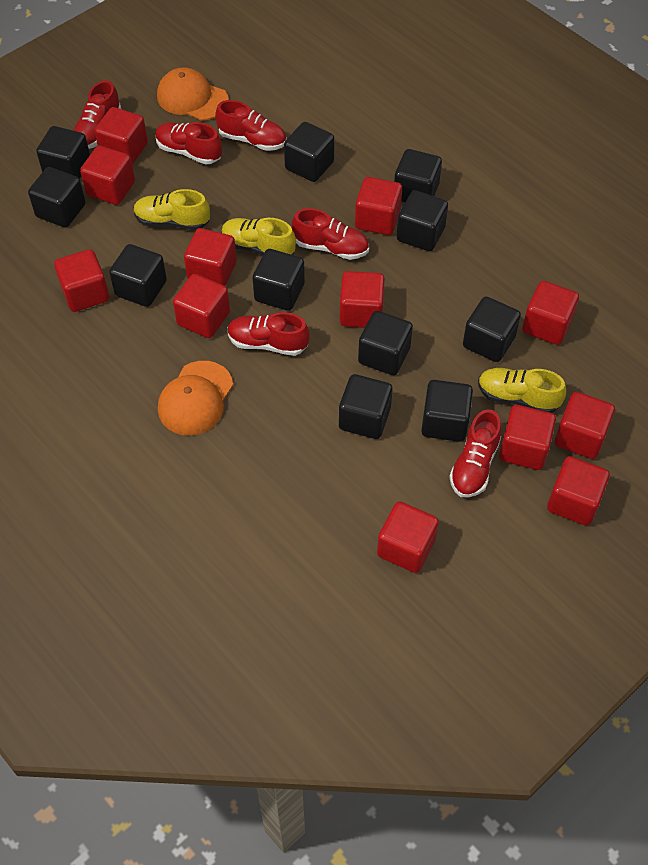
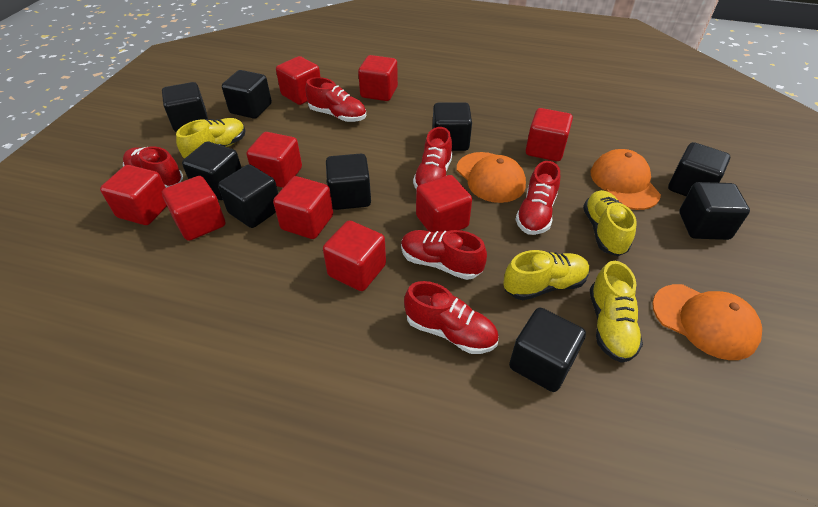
black cube: [28,167,86,228] [36,126,90,179] [109,244,167,307] [253,249,305,311] [284,122,334,182] [339,374,393,439] [358,311,413,375] [394,149,442,202] [397,190,448,251] [421,380,473,442] [463,297,521,362] = 11 -> [162,82,208,132] [182,142,242,200] [218,164,278,228] [222,70,272,119] [326,154,371,210] [433,102,472,151] [509,308,586,392] [668,142,730,196] [679,182,750,240] = 9
orange cap: [157,67,229,121] [158,361,233,436] = 2 -> [457,152,526,203] [591,149,661,210] [652,284,762,360] = 3
red cube: [54,249,109,312] [80,145,135,205] [95,107,148,164] [173,274,230,338] [184,228,237,286] [340,271,385,328] [355,177,402,235] [377,501,439,573] [499,405,556,470] [522,281,579,345] [547,456,610,526] [555,392,615,459] = 12 -> [100,165,167,225] [162,176,225,241] [246,132,302,188] [273,176,333,239] [276,56,321,105] [323,220,386,291] [358,55,398,101] [416,175,472,232] [526,108,573,161] = 9
yellow shoe: [134,189,210,230] [222,218,296,255] [478,368,566,413] = 3 -> [176,118,246,159] [503,250,590,300] [583,190,637,256] [590,261,643,363] = 4

